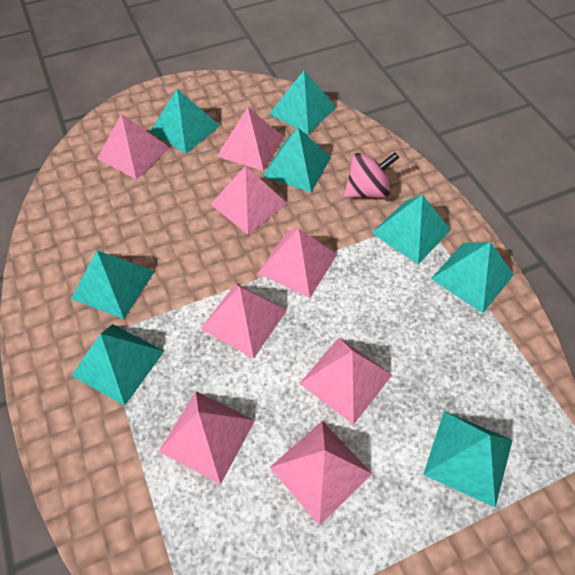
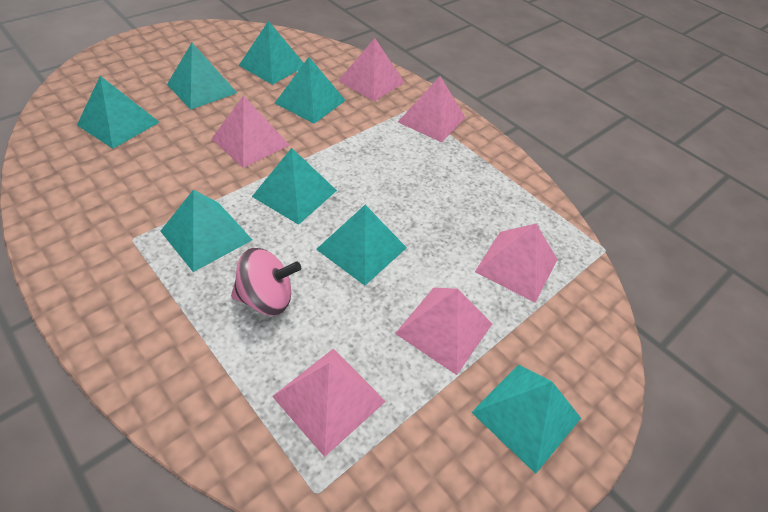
pink pyramid: [97,114,170,179] [159,391,255,484] [201,283,287,359] [210,166,288,234] [217,107,284,171] [258,228,337,298] [270,421,372,526] [299,338,392,425] = 8 -> [211,95,289,168] [272,348,386,457] [338,38,405,101] [395,287,492,375] [398,76,466,142] [475,224,557,303] = 6

